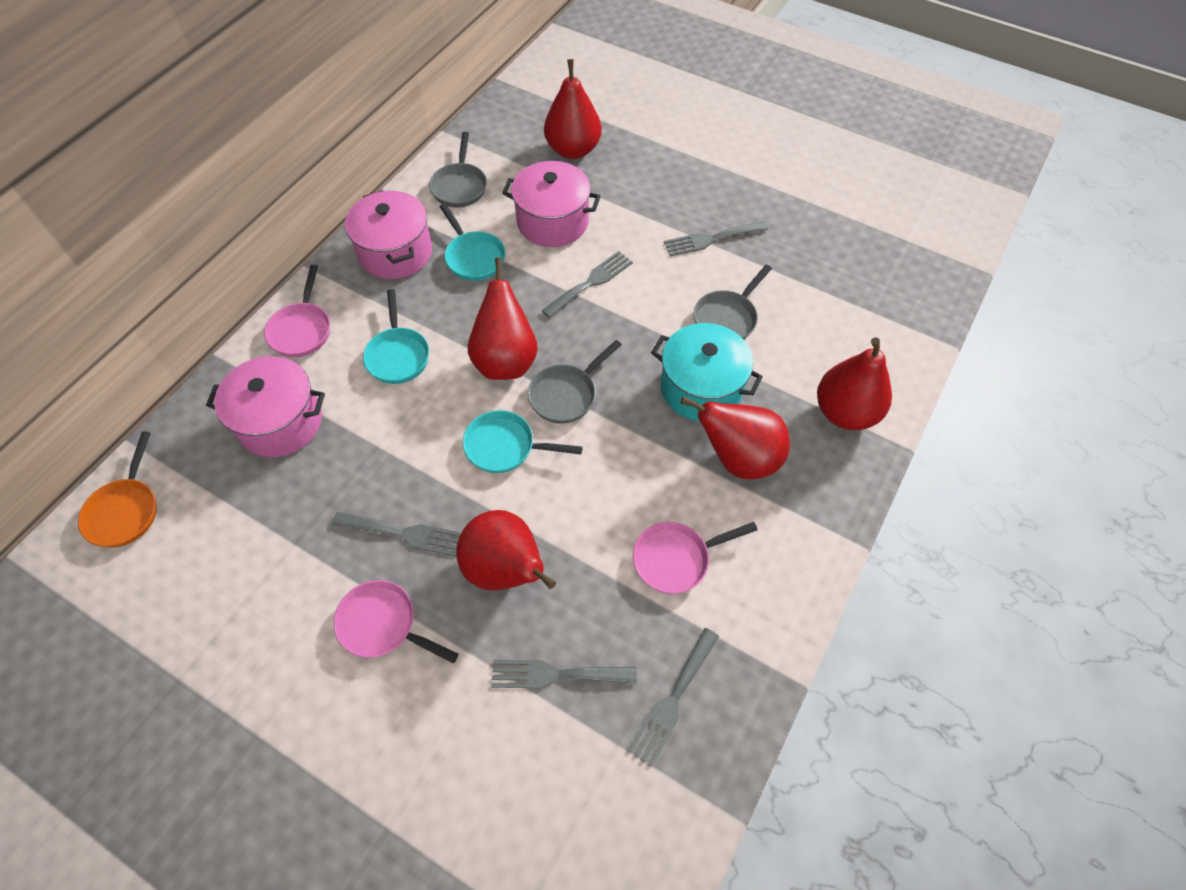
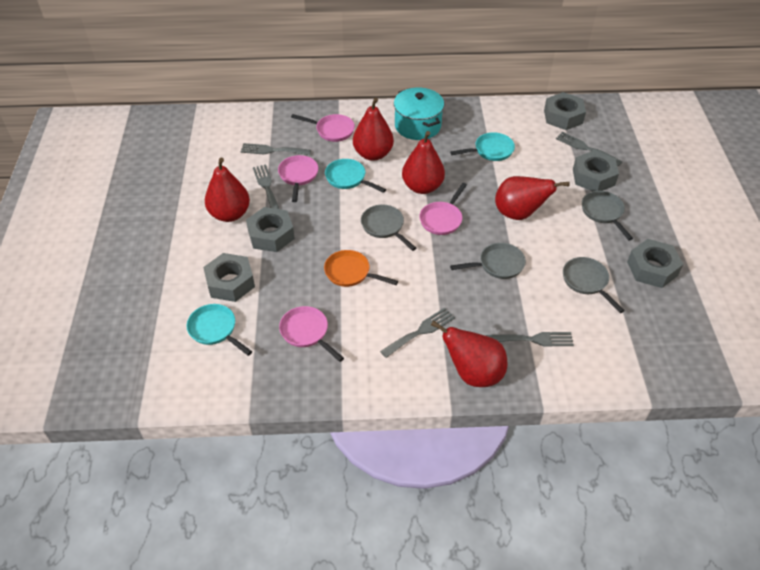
grey nut: none = 0 -> [203,253,255,302] [246,207,295,252] [544,92,586,130] [573,151,619,191] [627,239,683,288] = 5
grey pan: [429,132,487,208] [528,340,622,424] [694,265,772,339] = 3 -> [361,205,416,251] [450,243,526,279] [563,257,625,313] [582,191,633,240] = 4
pink pan: [264,265,330,357] [334,580,459,663] [633,522,758,594] = 3 -> [278,155,318,202] [279,306,344,362] [291,114,355,142] [419,183,467,235] = 4
pink pot: [206,356,325,457] [345,190,432,279] [502,161,601,247] = 3 -> none = 0

